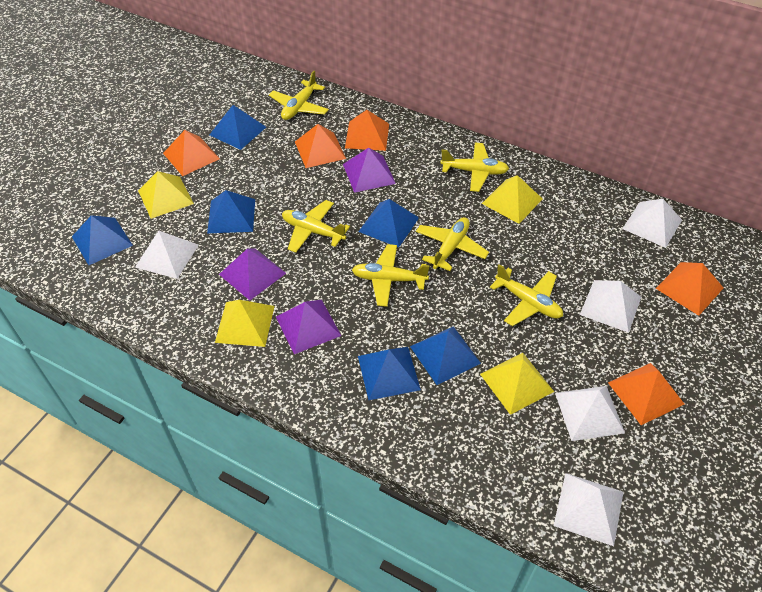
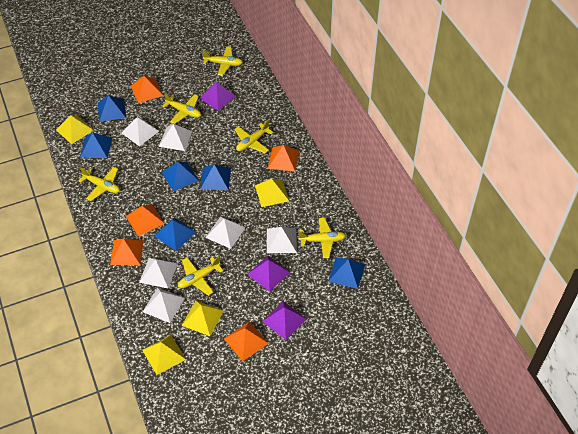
white pyramid: [135,231,199,279] [553,473,624,546] [555,386,625,441] [580,280,641,333] [622,199,682,248] = 5 -> [121,117,159,146] [139,258,178,288] [143,288,185,323] [159,124,192,151] [205,217,246,249] [267,227,297,253] = 6

